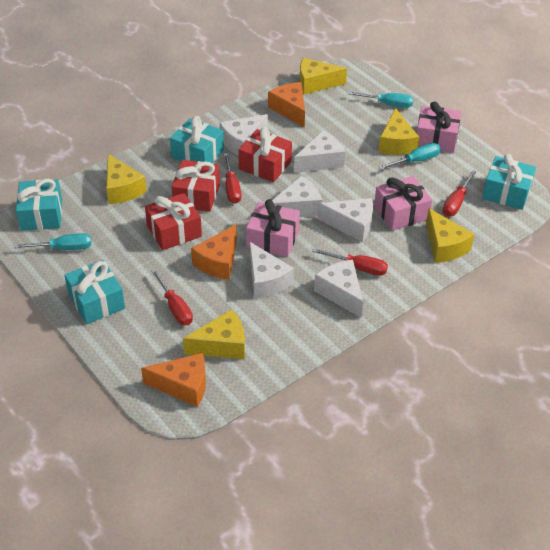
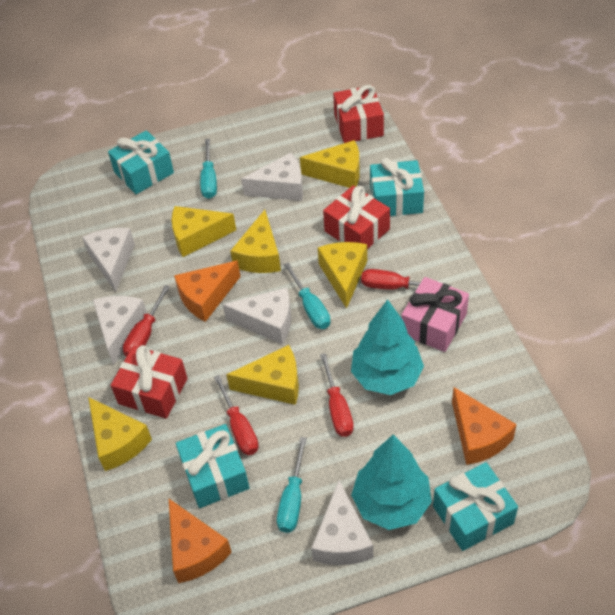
pink gift: [246,199,300,257] [374,176,432,231] [417,102,461,153] = 3 -> [401,277,469,352] = 1
turquoise tree: none = 0 -> [351,299,424,395] [351,435,432,530] = 2
white cheese: [219,114,268,156] [250,242,294,299] [272,176,322,217] [294,130,345,173] [314,260,363,318] [318,198,373,242] = 6 -> [82,228,135,292] [93,296,147,365] [223,288,291,345] [241,153,303,201] [311,481,373,565] = 5
yellow cheese: [106,154,147,204] [183,309,245,359] [300,58,347,95] [379,108,419,155] [426,208,474,263] = 5 -> [88,397,152,471] [172,206,236,257] [226,345,299,405] [230,210,281,273] [300,140,360,188] [318,242,367,309] = 6

